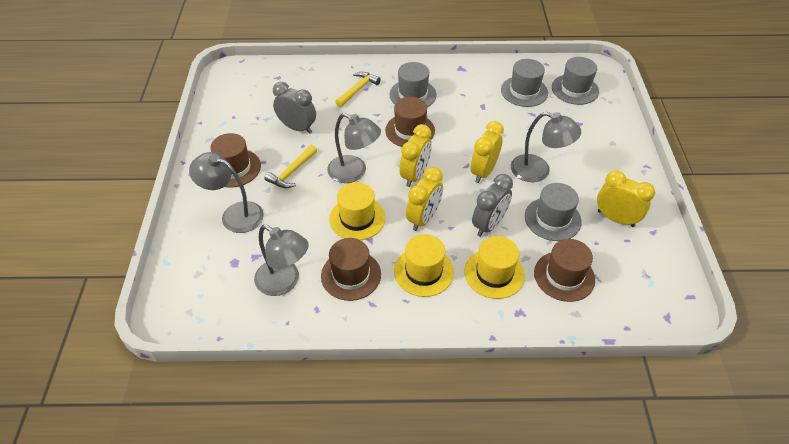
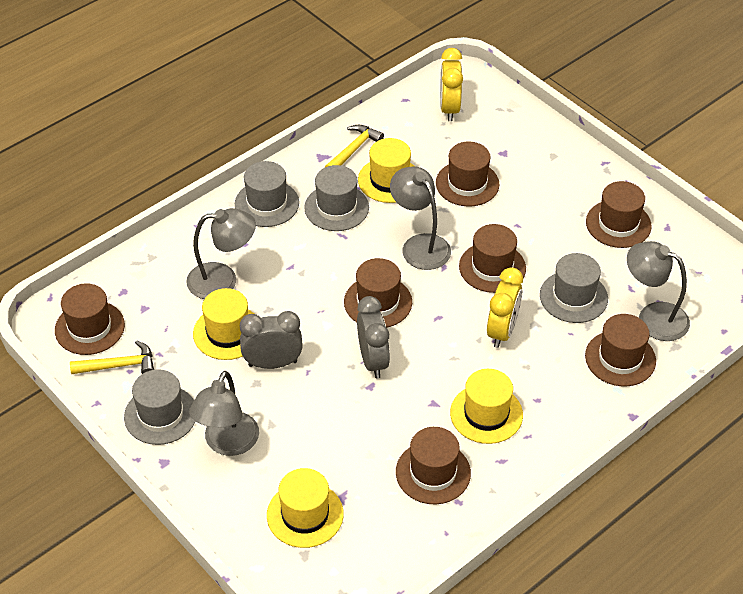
brown hat: [210,133,261,188] [321,238,381,301] [385,97,435,147] [534,239,595,302] = 4 -> [55,283,125,355] [344,258,412,328] [396,427,471,504] [436,142,499,207] [459,224,526,293] [585,314,656,386] [586,181,652,248] = 7
yellow clock: [400,124,432,187] [406,167,443,231] [471,121,504,183] [597,170,655,227] = 4 -> [440,48,463,121] [487,267,523,348] = 2
yellow hat: [329,182,385,240] [394,234,454,297] [464,236,525,299] = 3 -> [193,288,254,360] [267,468,344,548] [358,138,414,203] [450,369,523,444] = 4

